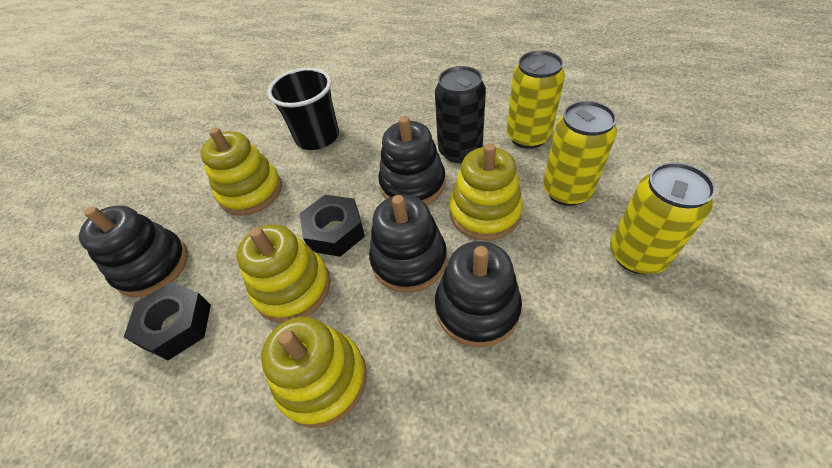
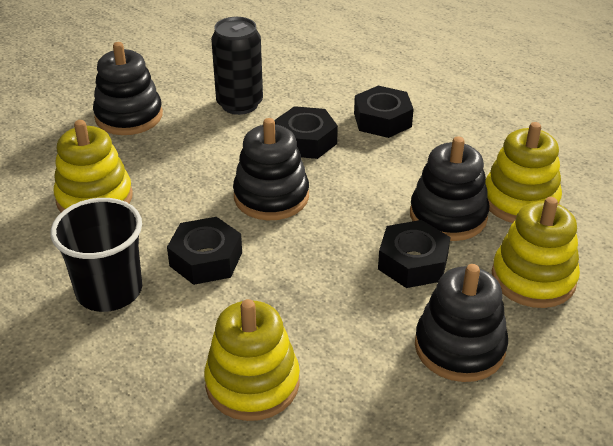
black nut: [124,282,211,360] [300,195,365,257] = 2 -> [167,217,242,285] [274,106,338,159] [354,86,414,138] [378,220,450,288] = 4
yellow can: [507,51,565,149] [543,101,617,206] [610,162,716,274] = 3 -> none = 0

